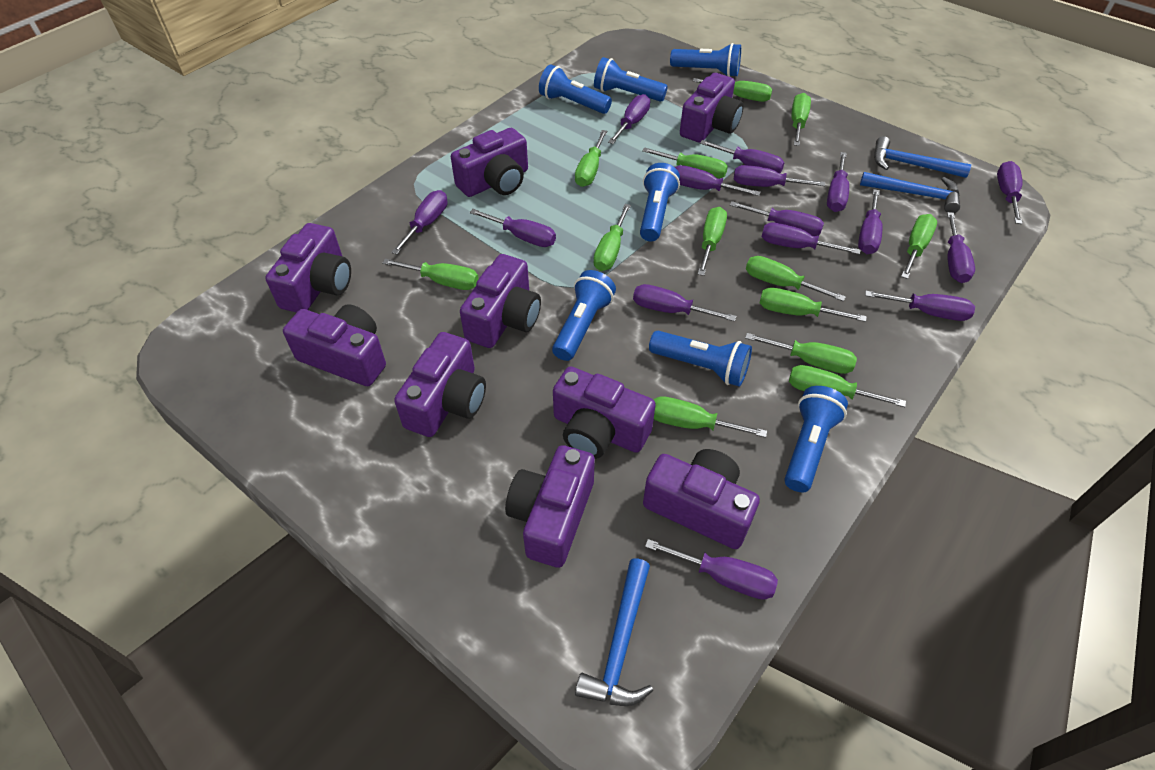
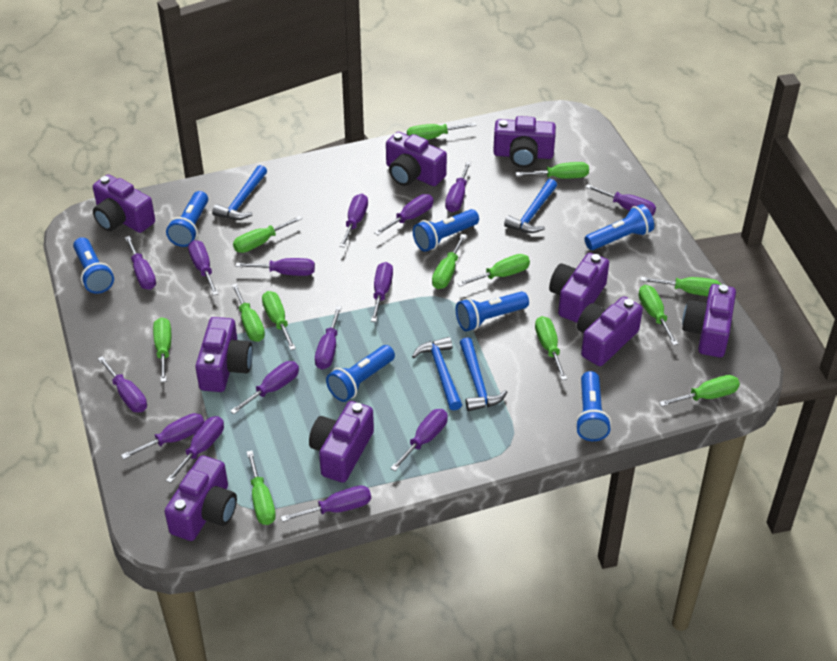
blue hammer: [575,558,653,706] [860,172,960,213] [874,136,971,178] = 3 -> [212,165,267,220] [412,337,462,410] [460,337,507,411] [504,179,557,233] = 4

